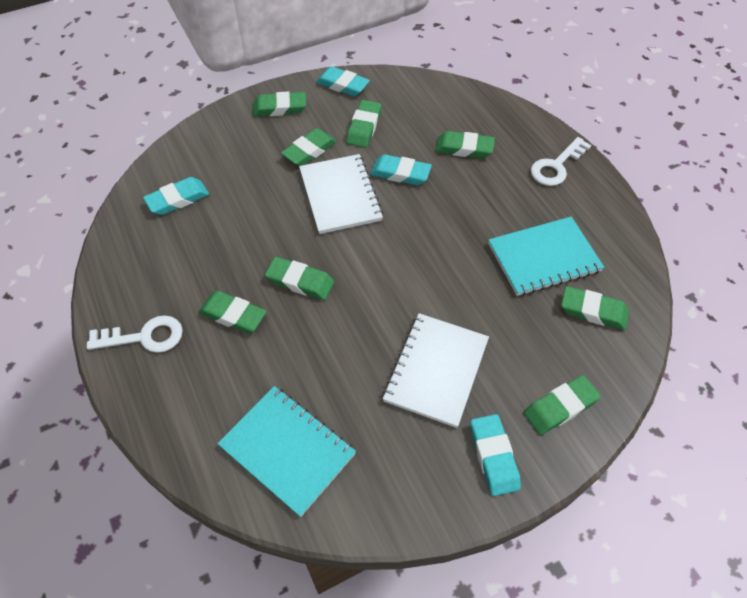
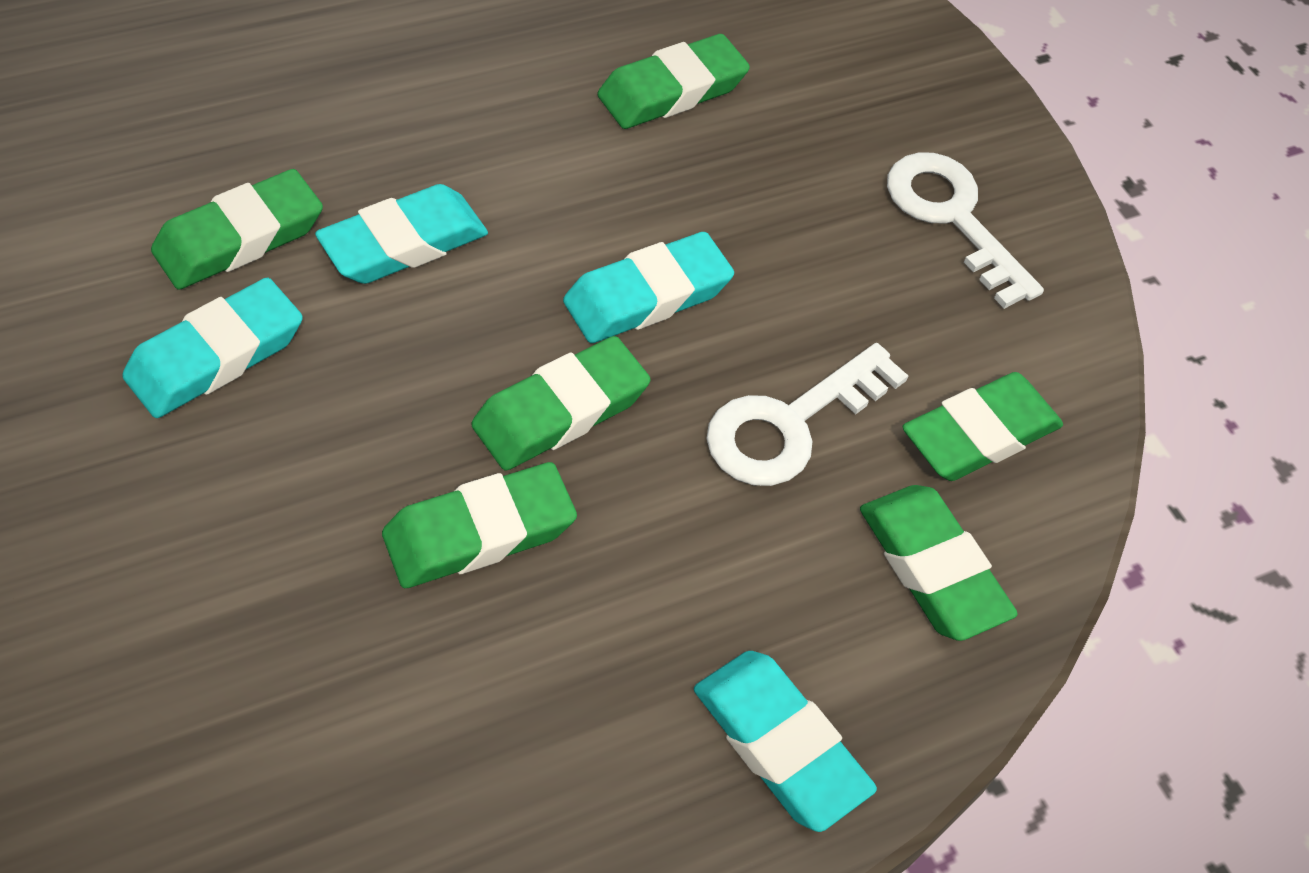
green eraser: [199,291,267,333] [253,91,306,116] [265,257,334,300] [281,128,337,166] [346,100,382,148] [435,131,495,158] [524,375,601,435] [561,286,629,330] = 8 -> [151,169,323,290] [382,462,577,588] [471,336,651,471] [597,34,750,129] [860,485,1018,641] [903,372,1063,481] = 6
turquoise notebook: [217,386,356,517] [488,217,604,296] = 2 -> none = 0
white notebook: [299,154,383,234] [383,313,489,428] = 2 -> none = 0

